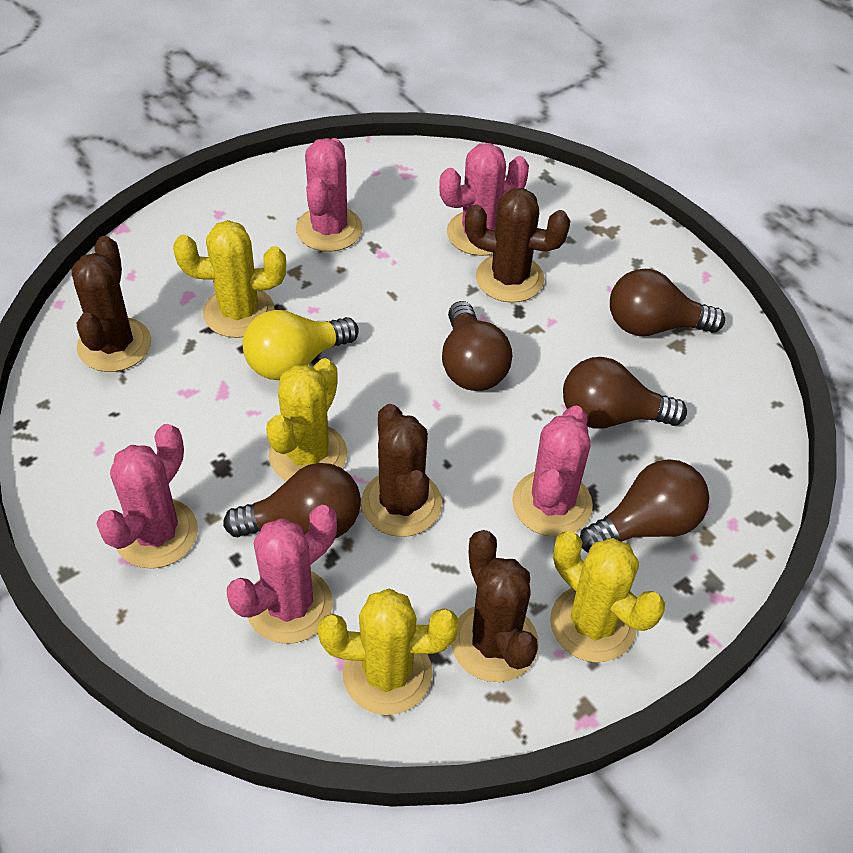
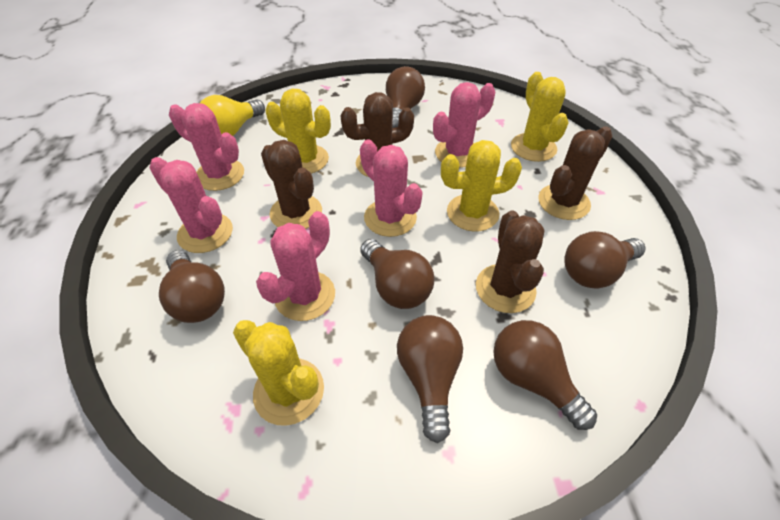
brown light bulb: [223,463,361,538] [442,301,512,391] [563,357,687,429] [580,460,709,553] [610,269,725,336] = 5 -> [159,250,225,323] [360,239,434,309] [386,66,425,128] [397,315,463,443] [493,320,597,430] [564,231,646,289] = 6

